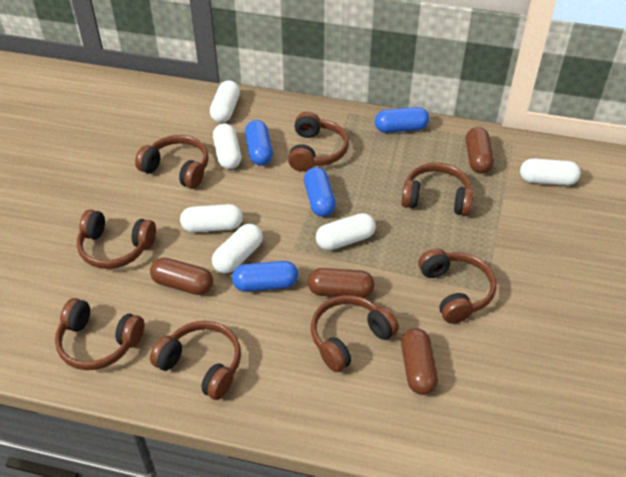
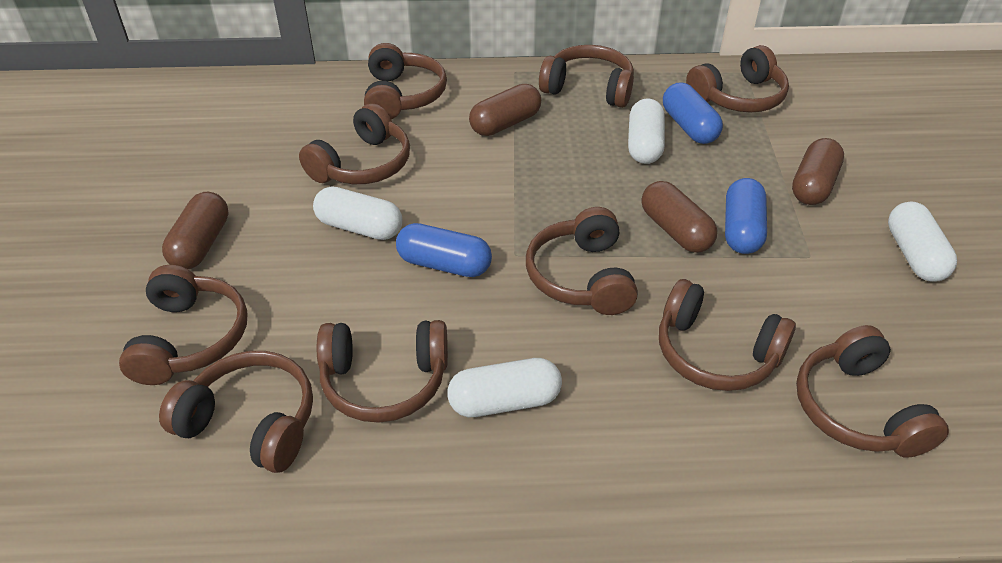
blue capsule: [232,261,298,292] [245,120,273,165] [304,167,336,217] [375,107,429,133] = 4 -> [396,223,492,277] [663,82,723,144] [725,178,767,254] = 3
brown headphones: [55,298,145,370] [77,209,156,269] [135,135,209,189] [150,321,241,400] [288,112,349,171] [311,295,399,372] [401,163,474,216] [418,248,496,324] = 8 -> [119,265,248,385] [159,351,313,473] [299,103,410,184] [317,320,448,423] [364,43,447,119] [526,207,638,315] [539,45,634,108] [659,279,796,391] [686,45,789,112] [796,325,949,458] = 10
white capsule: [180,204,243,232] [210,80,240,123] [212,224,263,274] [213,123,241,169] [316,213,376,250] [520,158,581,185] = 6 -> [313,186,402,240] [447,358,562,417] [628,98,665,164] [888,201,957,282] = 4

